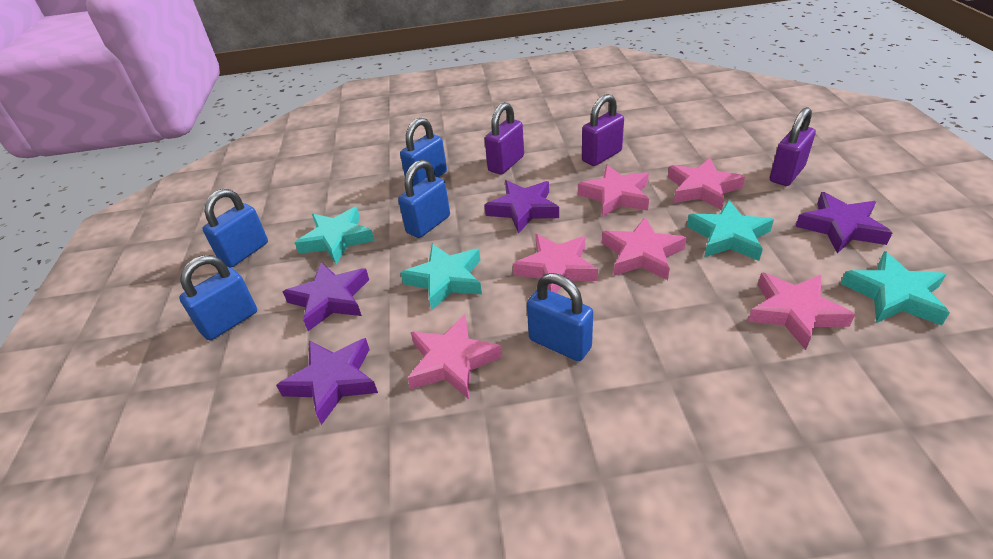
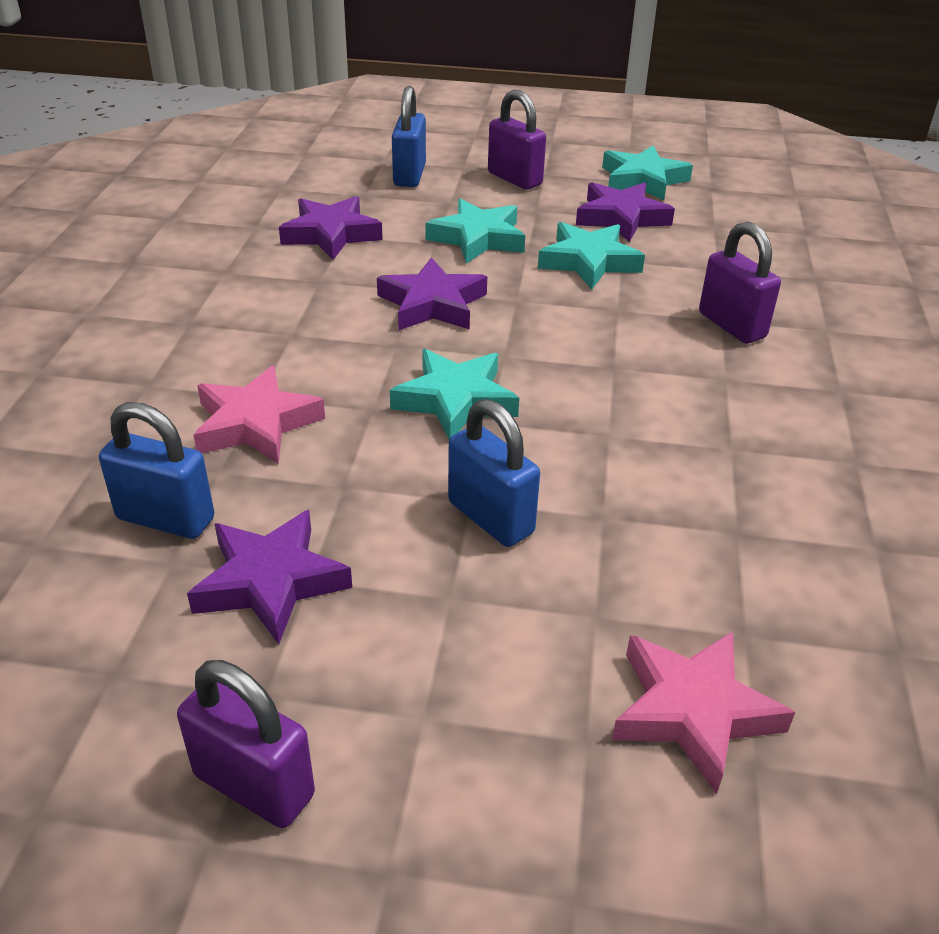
blue padlock: [179,255,257,340] [202,189,268,267] [398,160,450,238] [400,118,447,186] [527,273,593,361] = 5 -> [99,402,214,539] [392,86,426,187] [448,399,540,547] = 3
pink star: [408,314,502,399] [513,234,598,293] [578,165,649,217] [602,217,687,280] [668,158,745,210] [748,272,855,350] = 6 -> [193,365,325,464] [612,631,795,794] = 2

